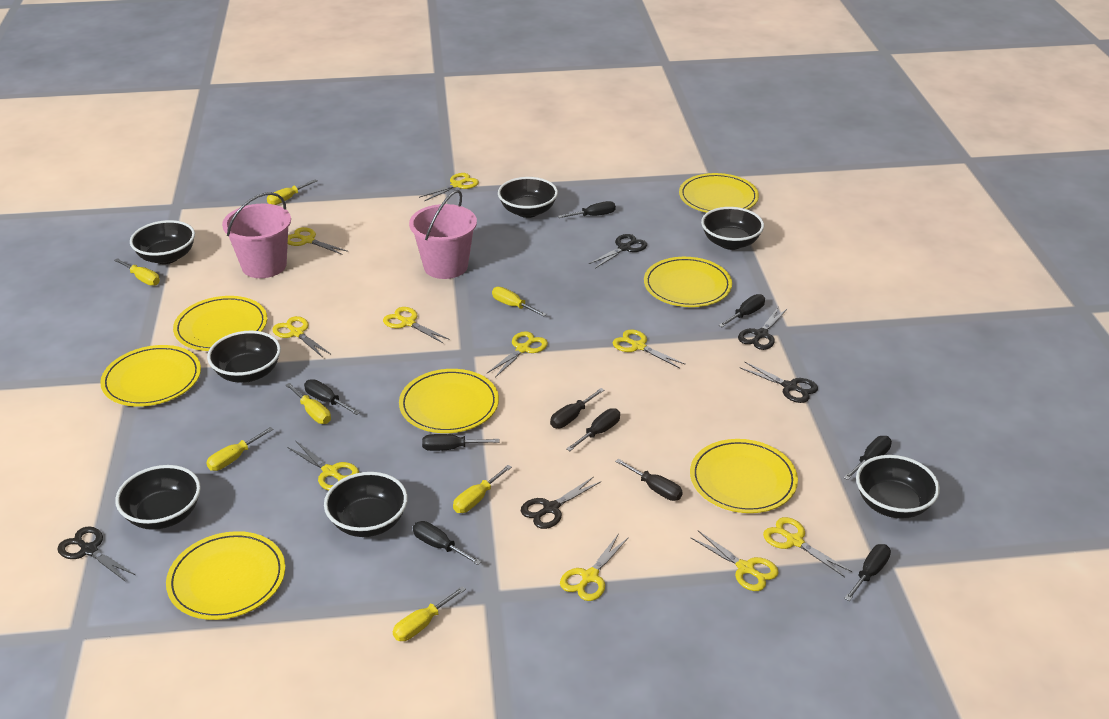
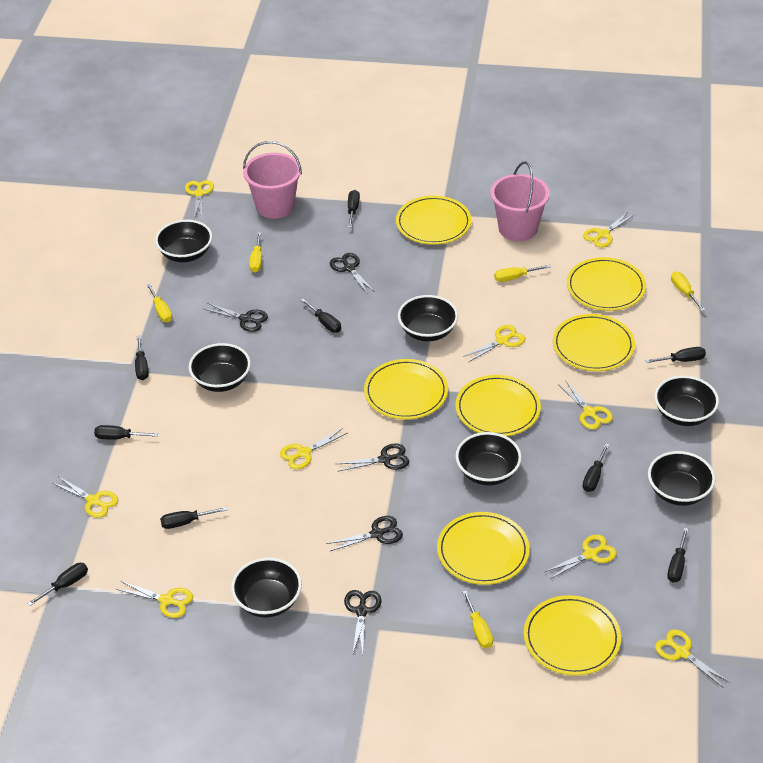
black screwdriver: [304,379,360,415] [413,521,482,565] [422,434,499,451] [550,388,604,428] [558,201,616,218] [566,408,620,451] [615,459,683,501] [718,294,765,327] [844,436,892,480] [844,544,891,601] = 10 -> [27,563,88,606] [94,425,158,440] [135,335,149,380] [160,507,227,529] [300,298,341,333] [348,190,360,228] [583,443,609,492] [645,347,706,363] [667,528,688,583] = 9
yellow scissors: [272,316,331,358] [287,441,359,491] [288,227,348,255] [383,307,450,343] [419,173,479,201] [487,331,548,378] [560,533,629,601] [612,329,686,368] [690,531,779,591] [763,517,852,577] = 10 -> [53,476,118,518] [116,581,193,618] [185,180,214,219] [280,428,348,469] [463,325,525,362] [544,534,617,579] [558,380,613,430] [583,212,634,247] [655,630,730,688] = 9
yellow screwdriver: [114,258,160,286] [206,427,274,471] [267,179,318,205] [286,383,331,424] [393,586,466,641] [453,465,512,513] [492,287,547,317] = 7 -> [147,284,172,322] [249,232,262,272] [462,590,493,648] [494,265,551,282] [671,271,705,311] = 5

